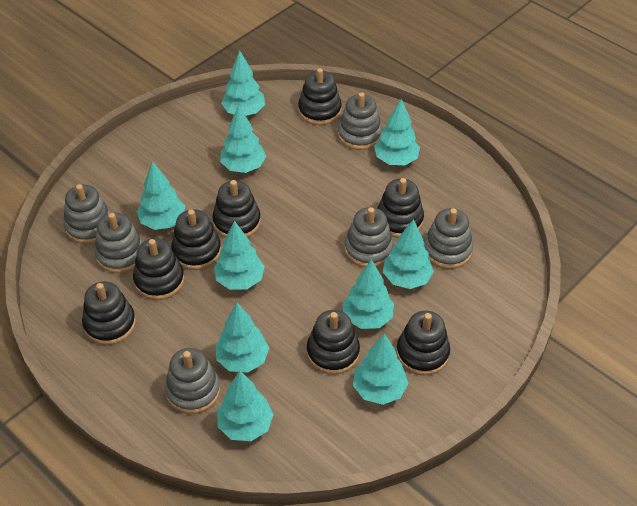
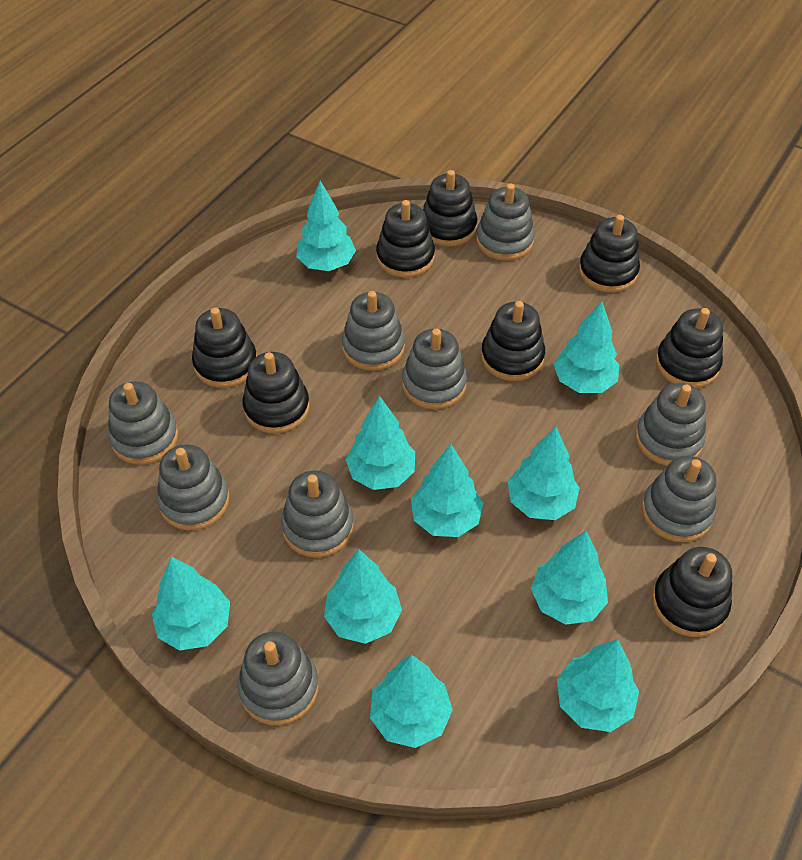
grey stacking toy: [63,184,111,244] [94,213,143,273] [165,348,220,414] [338,92,382,150] [344,207,394,267] [423,208,473,269] = 6 -> [108,381,179,464] [157,445,230,530] [238,632,319,725] [281,470,354,558] [342,291,405,371] [402,329,467,409] [476,184,535,261] [635,383,706,466] [642,456,716,542] = 9

